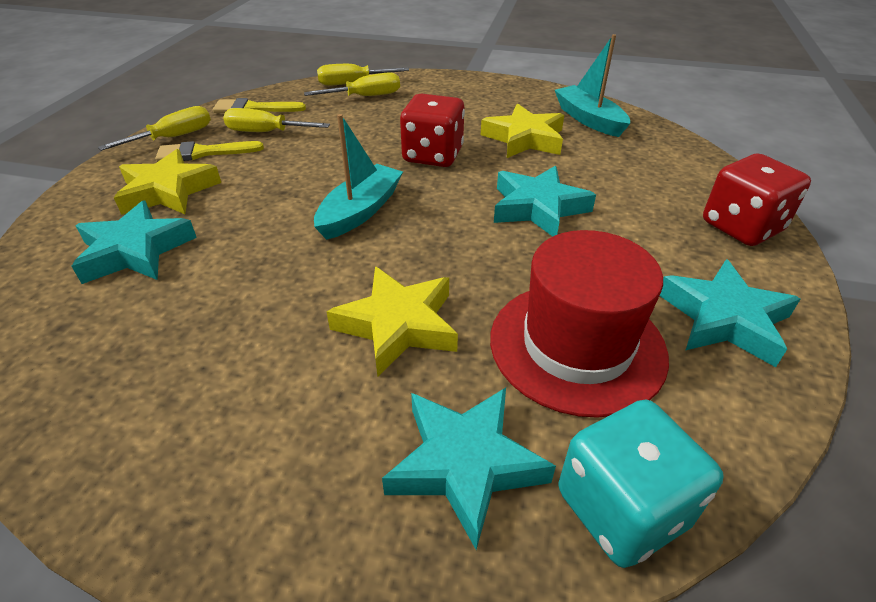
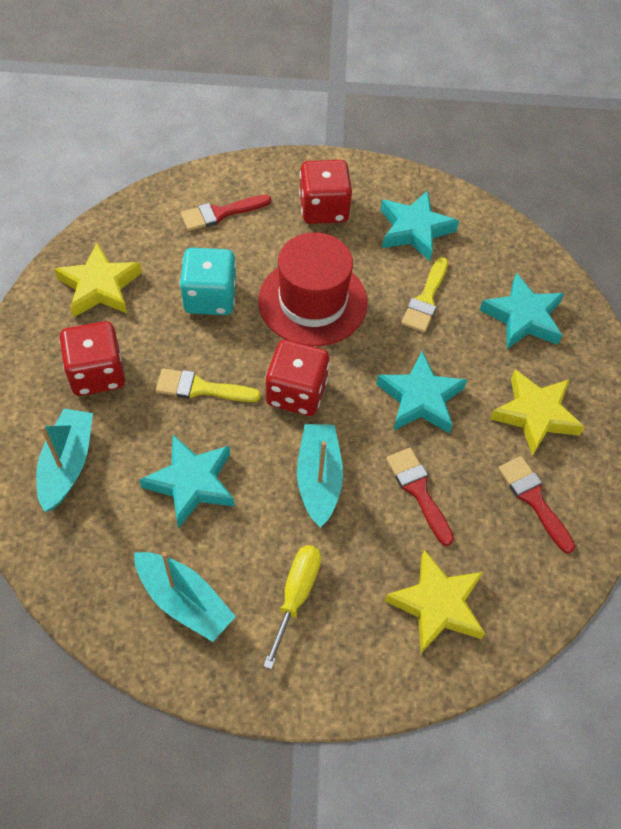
red brush: none = 0 -> [181,195,271,231] [386,448,454,546] [498,456,575,554] = 3
red dice: [400,93,465,167] [703,154,811,246] = 2 -> [59,321,125,396] [265,340,330,416] [299,160,352,224] = 3
turquoise boat: [314,114,403,240] [555,34,630,137] = 2 -> [36,409,93,512] [134,552,236,642] [297,424,343,528] = 3
yellow screwdriver: [98,106,211,151] [223,108,330,132] [304,72,400,96] [317,64,409,86] = 4 -> [263,545,321,669] = 1

